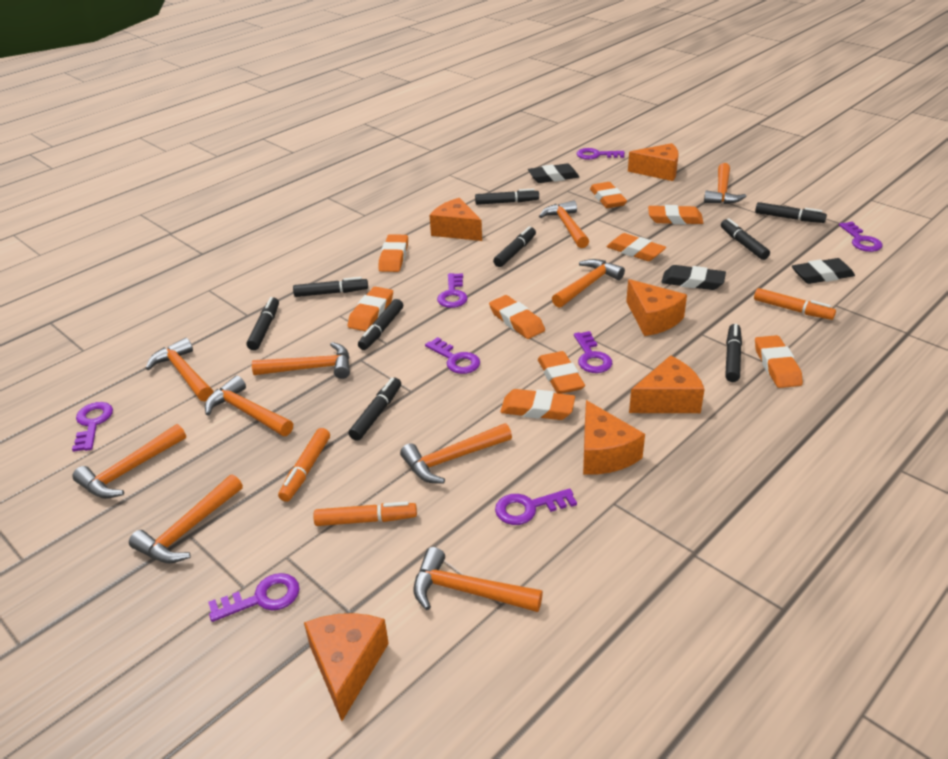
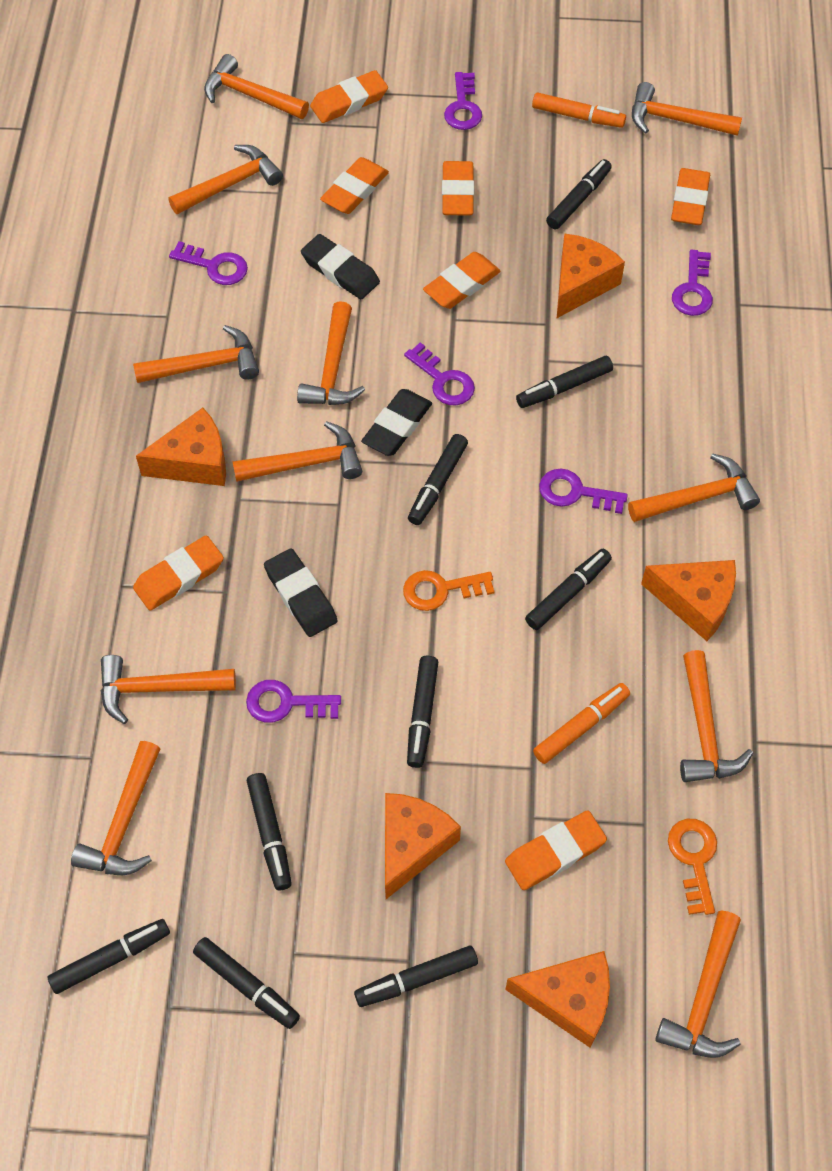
orange cheese: [304,613,389,721] [430,198,482,241] [583,400,645,475] [626,279,687,336] [628,143,679,181] [629,355,705,413] = 6 -> [136,408,226,486] [385,793,461,899] [505,951,610,1048] [557,233,625,318] [641,560,736,641] = 5
orange eraser: [348,287,393,331] [378,234,408,272] [489,295,545,339] [500,389,575,420] [538,351,585,394] [590,182,627,208] [607,233,666,261] [648,205,703,224] [755,335,803,388] = 9 -> [133,535,224,611] [310,70,388,123] [320,157,389,214] [423,252,501,309] [442,161,474,216] [505,810,607,890] [671,168,710,225] = 7
orange hammer: [72,424,186,499] [129,475,243,563] [145,338,213,401] [205,376,293,436] [252,342,350,379] [400,423,512,484] [413,547,543,612] [539,200,589,248] [552,259,625,308] [704,163,746,204] = 10 -> [71,741,160,875] [101,655,236,724] [133,325,259,383] [168,145,283,214] [204,54,309,119] [232,421,362,482] [297,301,365,405] [628,453,760,522] [632,82,742,136] [656,910,741,1058] [680,650,753,782] = 11
orange key: none = 0 -> [403,570,494,611] [668,819,717,915] = 2
orange marker: [278,428,330,502] [314,501,417,526] [754,288,836,320] = 3 -> [532,92,626,128] [533,683,630,764] = 2
purple key: [72,402,113,452] [208,573,300,622] [425,337,480,374] [437,273,468,308] [495,488,577,525] [574,331,612,373] [577,148,625,160] [839,222,883,252] = 8 -> [169,241,248,285] [246,680,341,723] [404,342,475,405] [444,72,482,130] [539,469,628,514] [672,250,713,316] = 6

